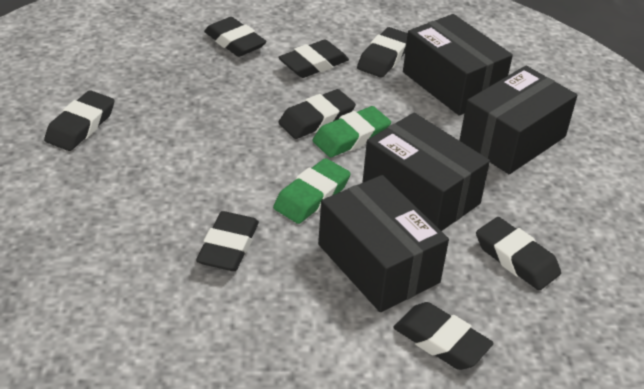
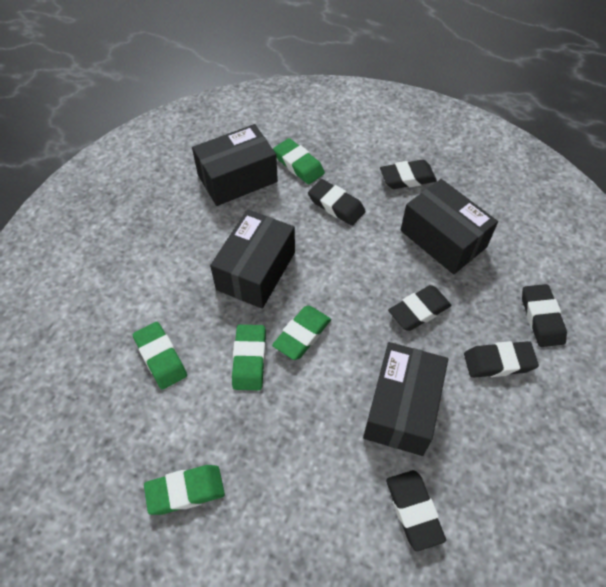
black eraser: [44,90,114,151] [196,211,259,271] [204,17,267,57] [278,40,349,78] [278,89,356,139] [357,27,408,78] [393,302,494,370] [476,217,561,290] = 8 -> [308,179,366,226] [380,160,437,189] [386,470,446,551] [388,285,451,331] [464,341,539,378] [522,284,567,347] = 6
green eraser: [273,158,351,224] [313,106,391,157] = 2 -> [133,322,187,390] [144,465,225,515] [232,325,266,390] [272,306,331,360] [273,138,325,185] = 5

